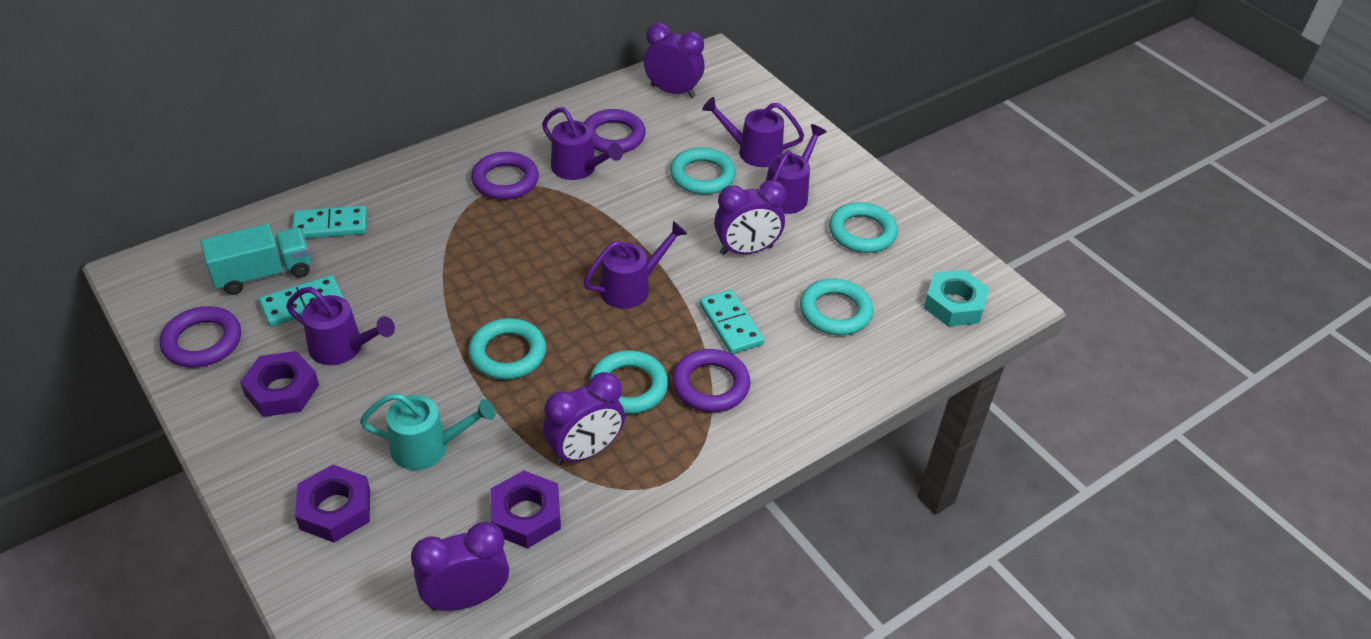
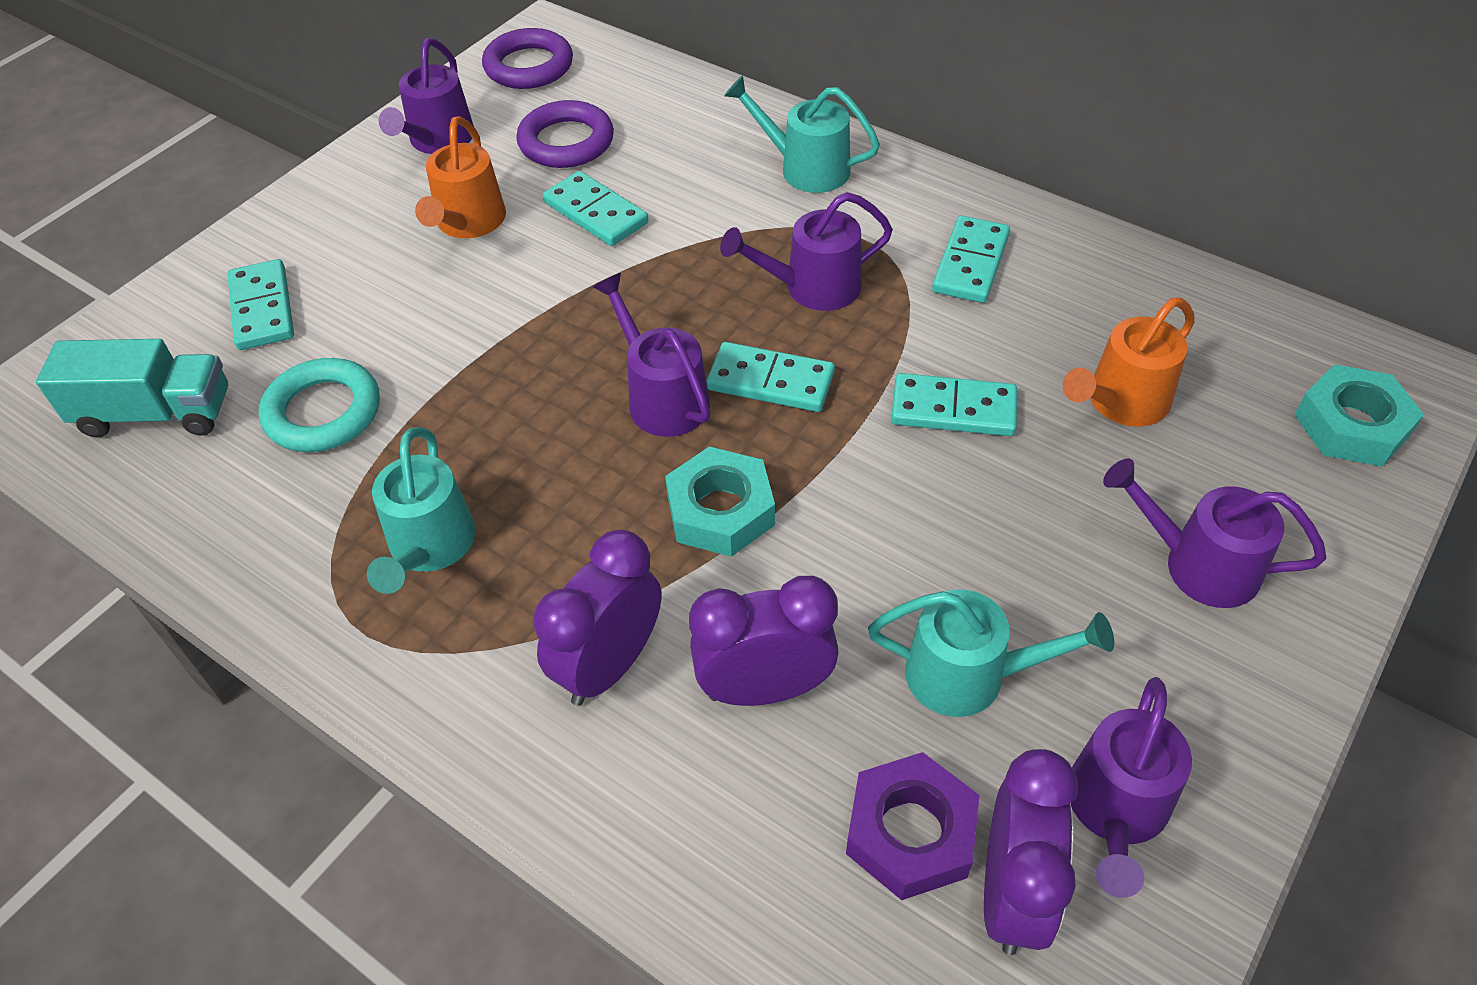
orange watering can: none = 0 -> [415,116,506,238] [1063,298,1195,427] = 2
purple clock: [411,522,509,611] [543,372,625,465] [644,23,704,98] [714,180,787,255] = 4 -> [534,530,662,706] [689,576,839,706] [984,749,1078,955] = 3
purple nut: [240,351,319,417] [295,465,370,542] [490,470,561,549] = 3 -> [846,752,979,900] = 1
purple ring: [160,306,241,368] [471,152,539,200] [584,109,646,153] [672,349,750,412] = 4 -> [482,28,573,89] [516,100,614,168] = 2
turquoise domino: [259,275,344,327] [292,206,367,238] [699,290,764,354] = 3 -> [227,259,294,350] [543,171,648,246] [706,342,835,412] [891,373,1017,436] [932,216,1010,303] = 5
turquoise nut: [924,270,989,327] = 1 -> [665,447,775,557] [1295,364,1424,467] = 2
turquoise ring: [468,318,546,380] [590,350,668,414] [670,147,736,195] [800,279,873,335] [829,202,898,253] = 5 -> [259,358,380,452] = 1
turquoise watering can: [360,393,495,470] = 1 -> [367,427,476,594] [724,75,880,193] [868,590,1114,717] = 3

